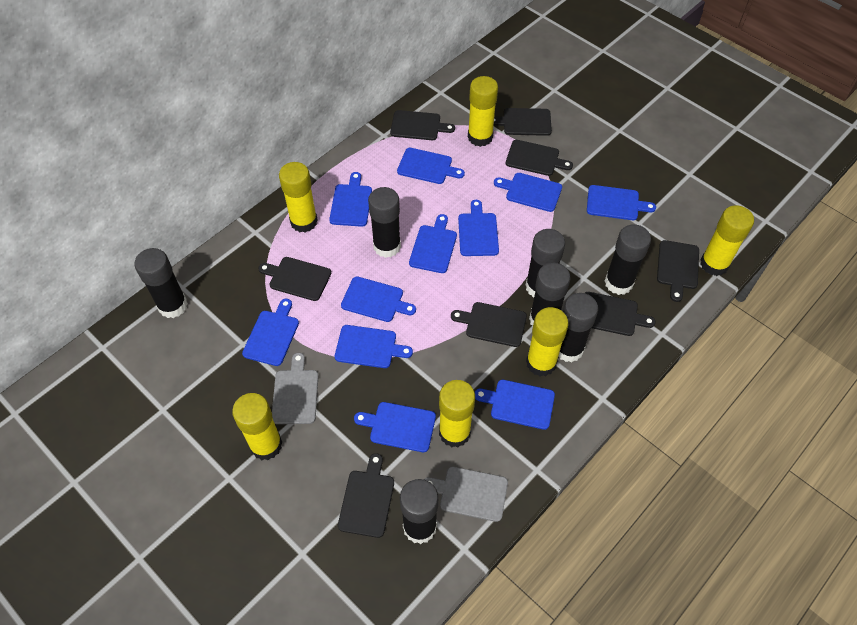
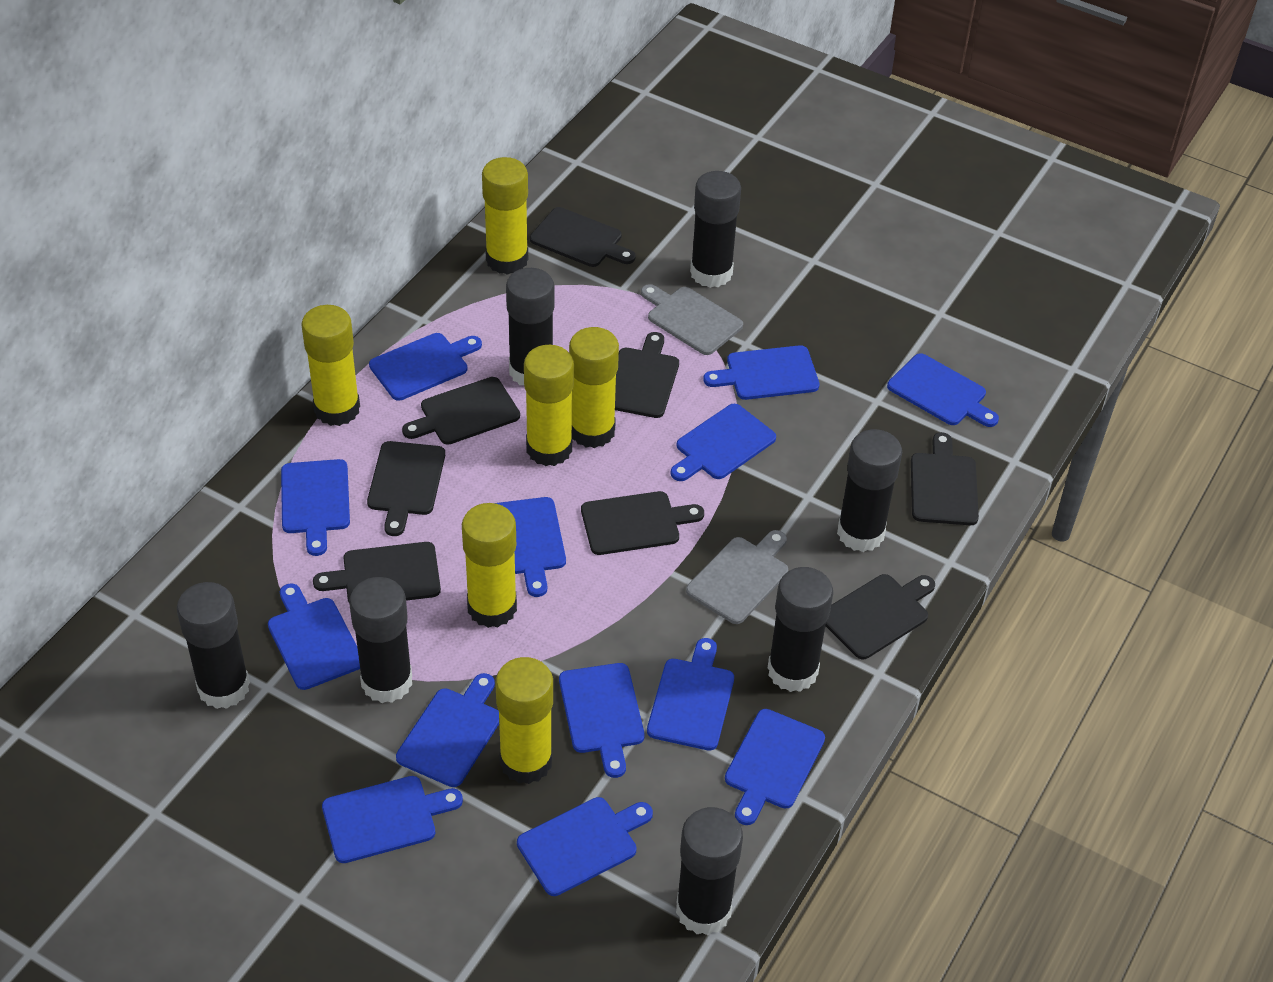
blue cutting board: [242,299,299,366] [329,172,372,227] [335,325,413,368] [341,276,416,322] [354,402,436,452] [397,148,465,184] [409,214,457,273] [458,200,499,256] [475,380,555,430] [494,173,562,212] [587,185,656,220] = 11 -> [268,583,360,690] [281,459,350,556] [322,776,463,863] [369,333,482,401] [396,673,499,787] [496,497,566,597] [517,797,653,896] [559,663,645,778] [647,638,734,751] [670,404,776,481] [703,345,819,400] [725,709,825,825] [887,353,999,427] = 13

